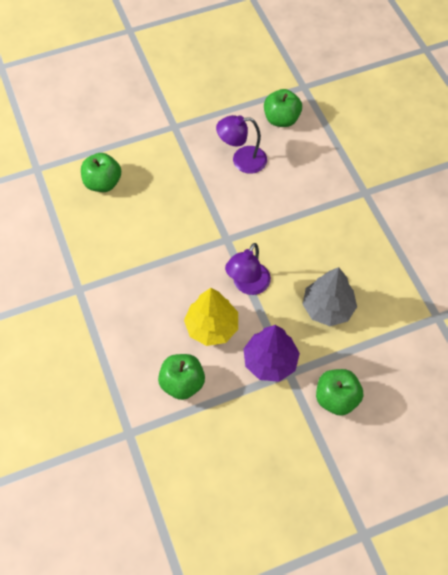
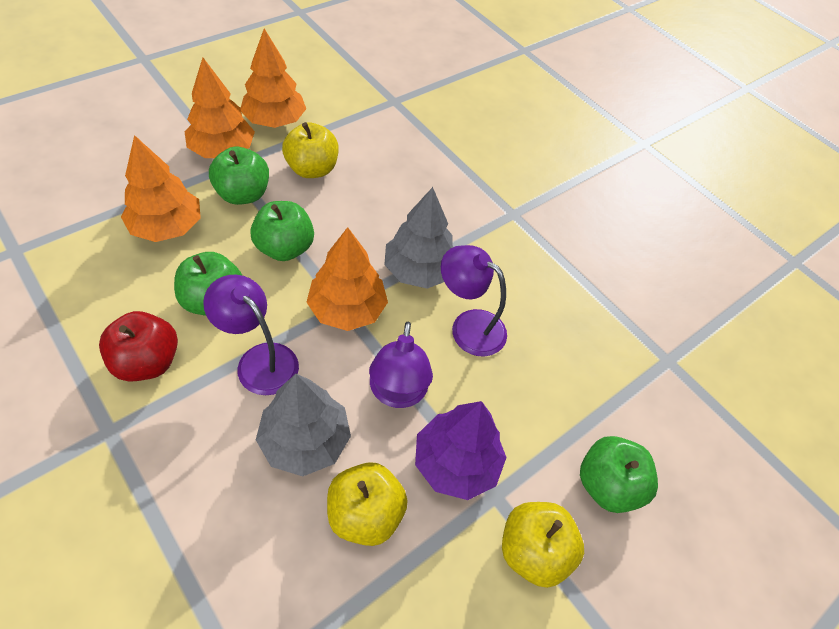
grey tree: [303,267,357,326] = 1 -> [256,374,351,476] [384,187,453,289] = 2
orange tree: none = 0 -> [121,135,201,242] [185,58,255,158] [241,29,306,128] [306,227,388,331] = 4
purple lamp: [216,115,267,174] [225,243,271,295] = 2 -> [203,275,299,395] [369,321,433,408] [441,245,507,356] = 3
red apple: none = 0 -> [99,311,178,381] = 1
yellow apple: none = 0 -> [282,122,339,178] [327,462,408,546] [502,502,584,588] = 3
yellow tree: [184,288,238,346] = 1 -> none = 0

